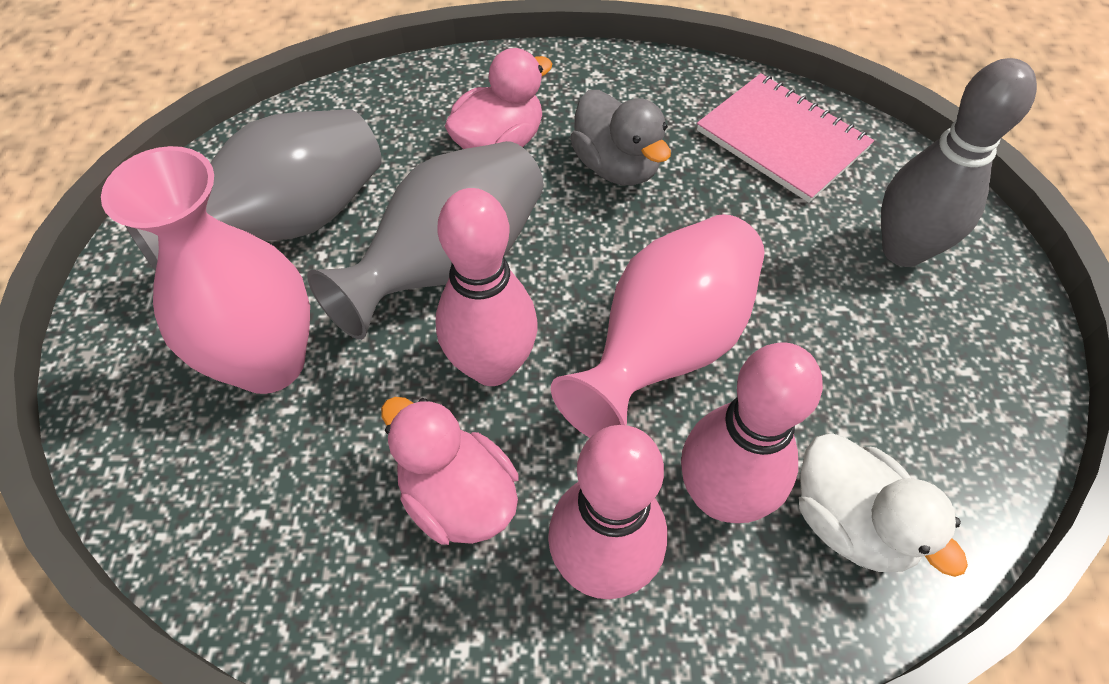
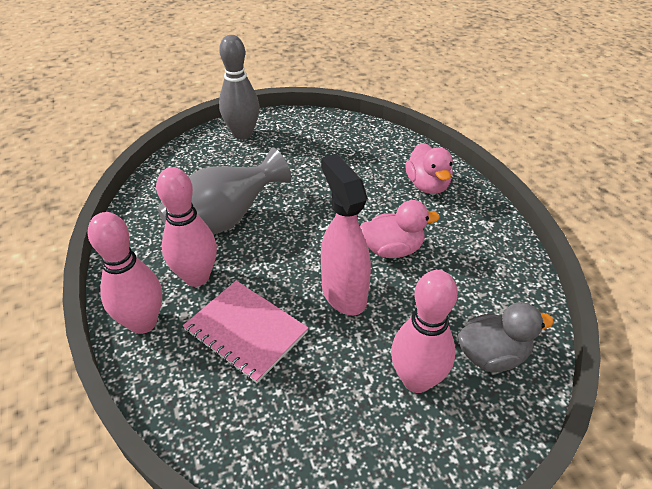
grey vase: [126,109,382,271] [307,141,544,340] = 2 -> [157,147,291,234] = 1
pink spray bottle: none = 0 -> [321,154,371,316] = 1
pink vase: [101,146,310,394] [551,214,765,438] = 2 -> none = 0
white duck: [799,433,968,577] = 1 -> none = 0

